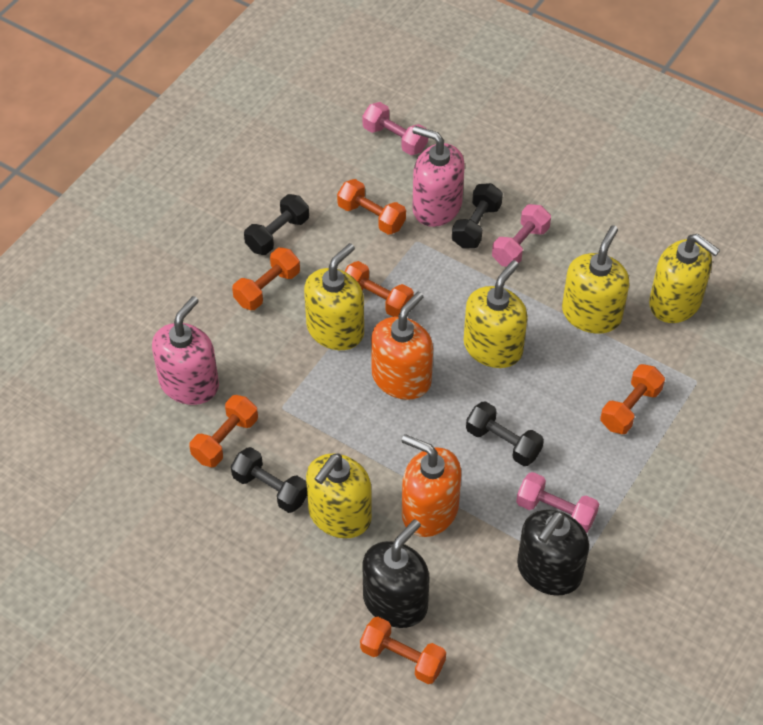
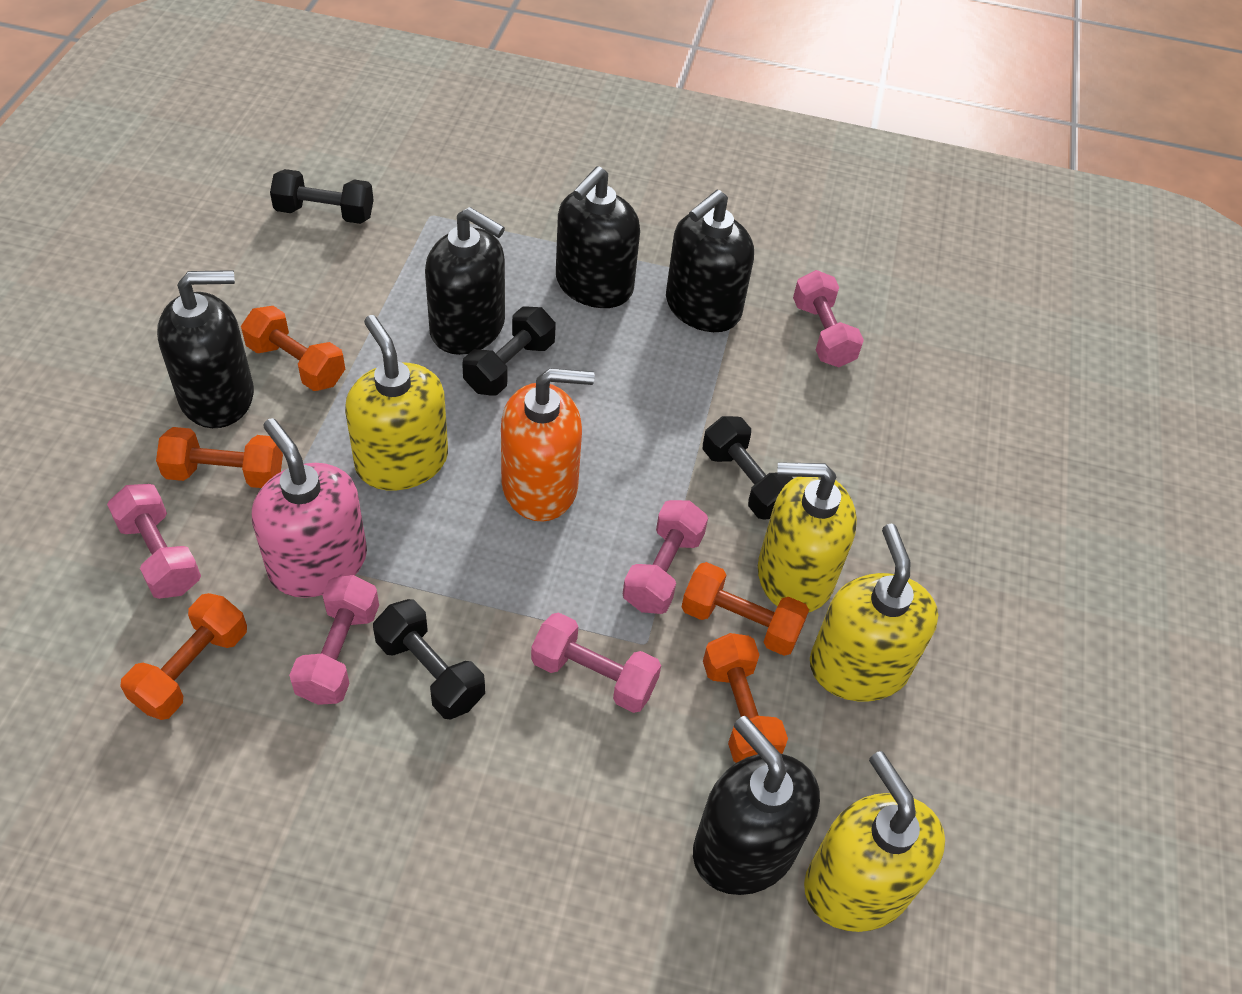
black soap dispenser: [362,519,430,628] [517,510,589,596] = 2 -> [157,270,254,428] [425,207,505,355] [556,166,640,308] [666,190,754,332] [693,716,820,895] = 5
orange dumbbell: [189,395,258,467] [232,247,300,310] [337,179,406,235] [344,261,414,317] [360,617,446,684] [600,364,665,434] = 6 -> [120,593,247,720] [156,427,283,488] [241,306,345,391] [681,562,809,656] [703,633,788,763] = 5
orange soap dispenser: [371,292,433,400] [402,434,461,537] = 2 -> [501,368,595,522] = 1
pink dumbbell: [363,102,428,155] [492,204,551,267] [516,472,599,533] = 3 -> [107,484,201,599] [289,575,379,705] [531,612,661,713] [623,500,708,614] [793,270,864,367] = 5
pink soap dispenser: [152,296,219,405] [412,126,465,227] = 2 -> [252,418,367,598] = 1
yellow soap dispenser: [304,243,364,350] [306,453,372,539] [464,260,528,368] [562,225,630,334] [649,234,720,323] = 5 -> [345,315,448,490] [758,462,857,613] [804,751,945,932] [810,524,938,702] = 4

